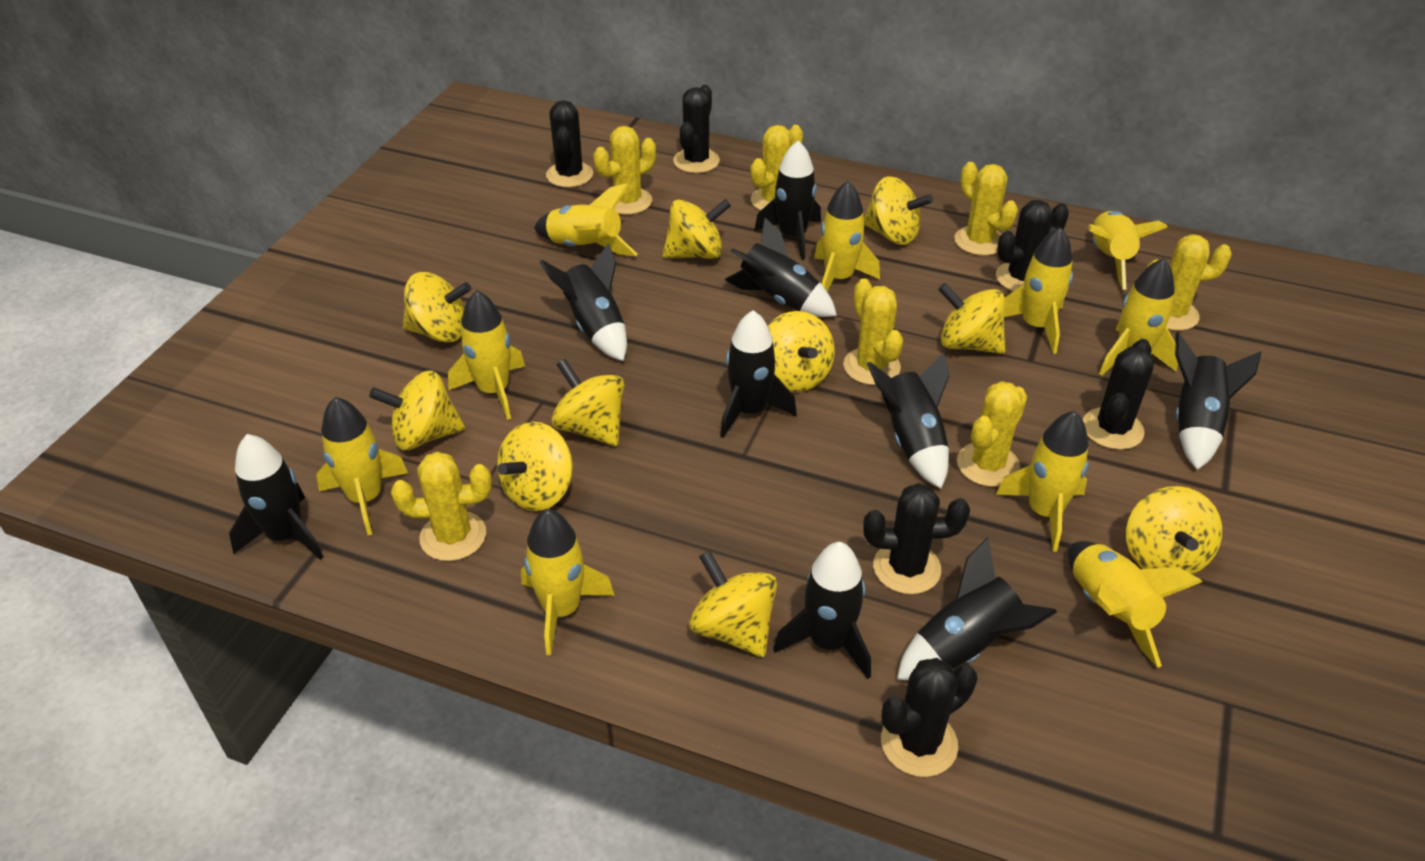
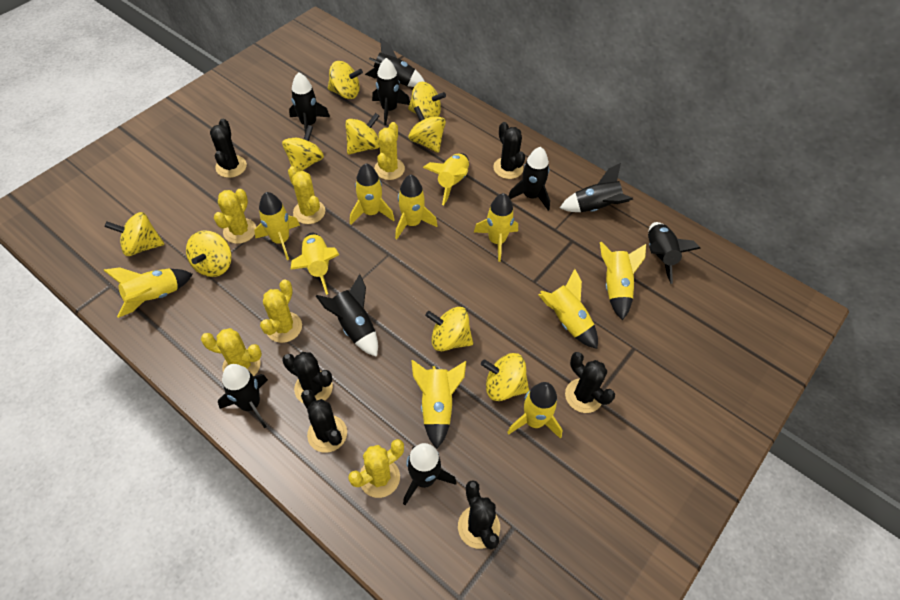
yellow cactus: [391,452,492,561] [594,126,656,215] [750,125,803,211] [843,278,903,385] [954,162,1018,256] [957,381,1027,487] [1147,234,1232,331] = 7 -> [201,328,262,376] [214,189,256,244] [260,279,302,343] [288,166,325,224] [348,439,404,498] [374,122,405,180] = 6
yellow rocket: [316,397,408,536] [448,290,525,420] [521,509,615,656] [534,183,638,256] [814,181,880,292] [996,411,1089,552] [1004,227,1073,354] [1068,541,1202,668] [1088,211,1168,290] [1099,258,1178,376] = 10 -> [103,267,193,318] [254,192,300,260] [290,233,339,295] [350,163,395,224] [395,175,437,239] [411,360,466,449] [423,153,469,205] [474,193,518,262] [507,382,562,439] [539,269,598,349] [600,242,646,320] = 11
yellow spinning top: [369,370,465,450] [403,272,471,342] [497,422,573,511] [551,359,625,446] [663,199,731,259] [689,550,777,657] [767,311,835,392] [864,176,933,245] [938,283,1005,354] [1126,486,1222,575] = 10 -> [105,212,164,256] [186,230,232,277] [282,125,324,171] [328,61,363,99] [345,113,379,155] [408,82,446,119] [409,106,446,153] [425,307,473,351] [481,353,529,401] = 9

